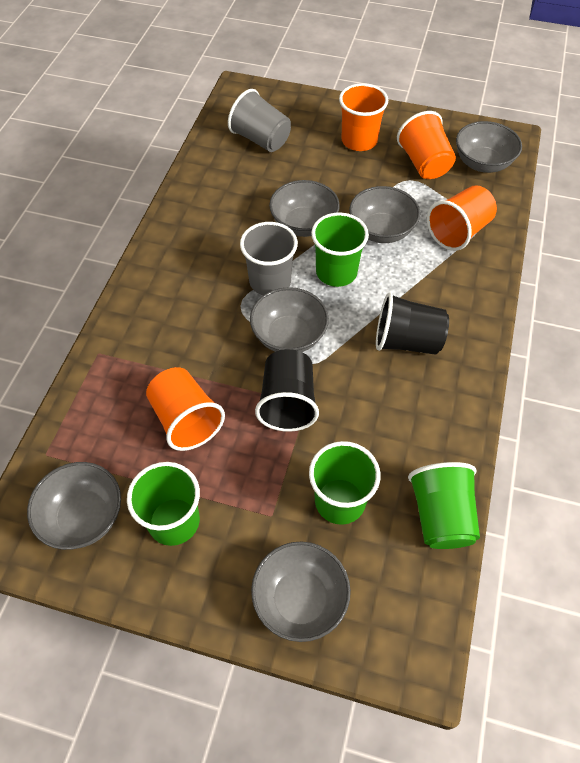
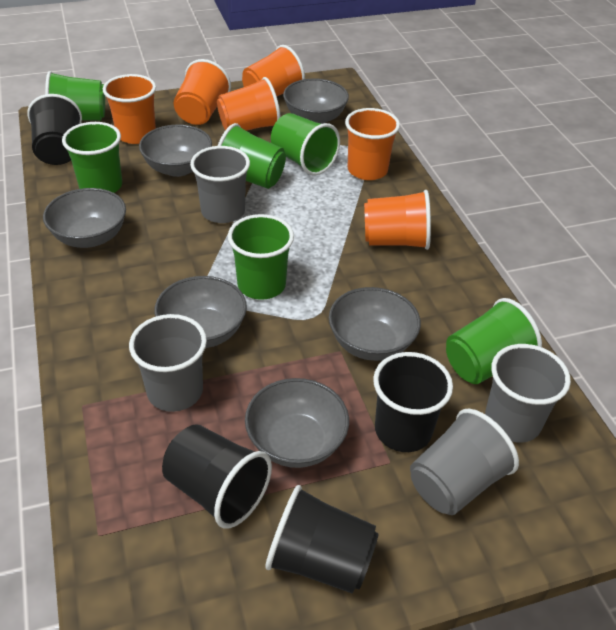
black cup: [255,349,319,432] [376,293,449,355] = 2 -> [27,94,82,165] [162,424,272,529] [265,485,379,593] [373,352,453,452] = 4
green cup: [127,462,200,546] [309,441,380,525] [311,212,369,287] [408,462,480,549] = 4 -> [45,71,105,121] [62,122,122,193] [218,123,286,189] [228,214,294,300] [271,113,340,175] [446,298,542,384] = 6
grey cup: [228,89,291,152] [240,222,298,295] = 2 -> [129,314,207,412] [190,146,250,223] [410,409,519,515] [485,344,571,443] = 4
orange cup: [146,367,225,451] [339,83,388,151] [397,111,456,179] [427,185,497,251] = 4 -> [103,74,156,144] [174,59,231,125] [217,77,281,131] [242,45,305,96] [345,108,400,180] [364,190,431,250] = 6

